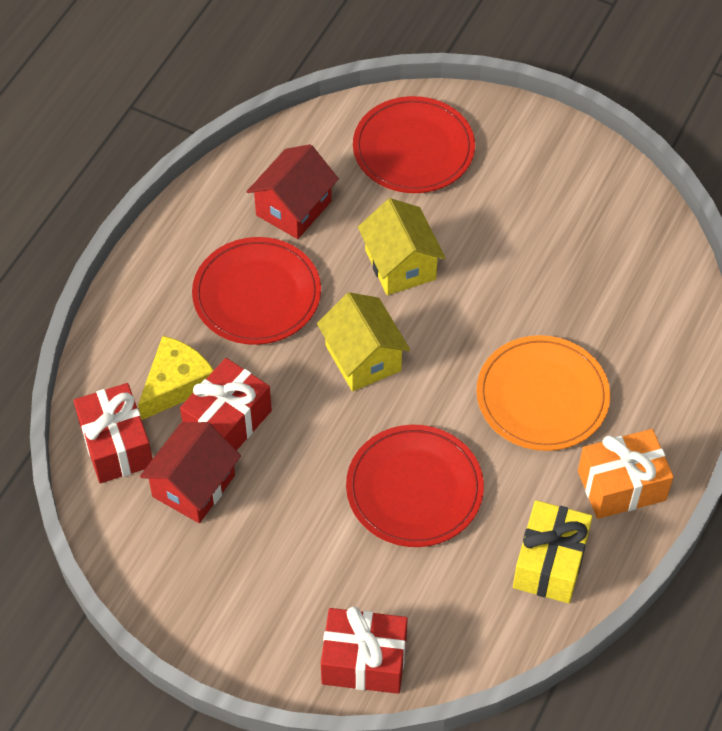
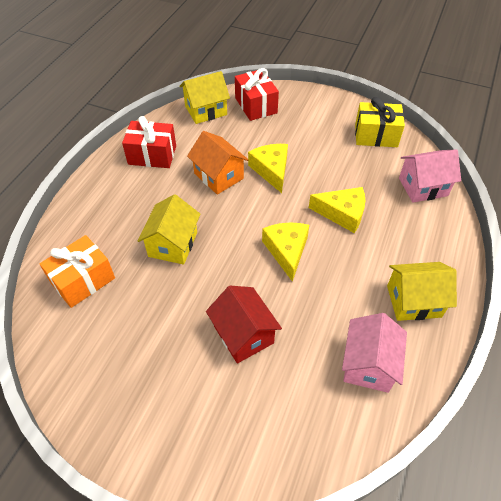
orange house: none = 0 -> [187,131,249,195] = 1
orange plate: [476,335,610,451] = 1 -> none = 0
pink house: none = 0 -> [342,313,407,393] [399,149,461,202] = 2
red gift: [73,383,152,483] [180,358,272,451] [321,607,408,694] = 3 -> [122,116,176,168] [235,68,279,121] = 2
red house: [140,422,241,523] [246,144,339,239] = 2 -> [206,286,282,364] = 1
red plate: [192,237,321,345] [346,425,484,547] [353,96,475,193] = 3 -> none = 0
yellow cheese: [138,336,214,420] = 1 -> [248,144,288,193] [262,222,309,282] [309,187,365,233] = 3
yellow house: [317,292,410,392] [358,198,445,295] = 2 -> [138,194,200,265] [179,71,230,124] [387,262,457,321] = 3

